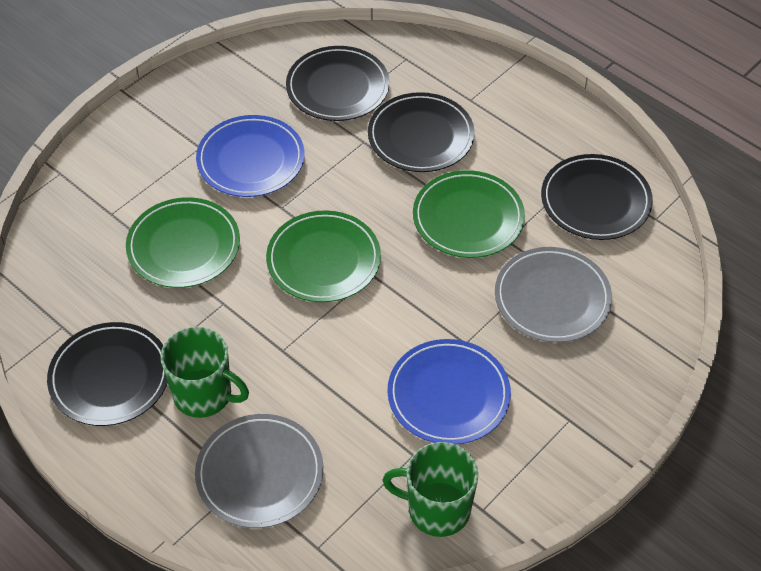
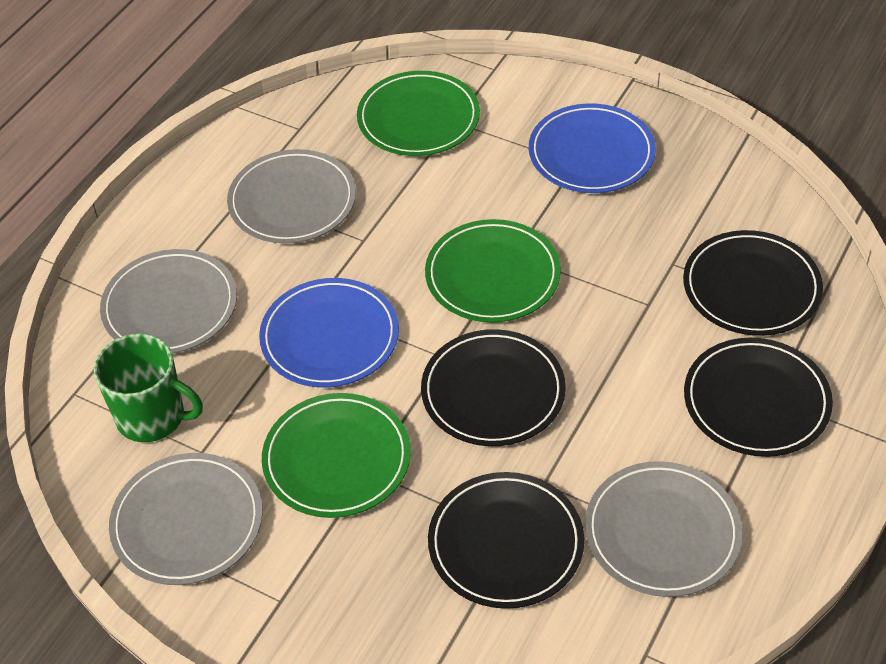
green mug: [161,327,249,418] [382,442,478,537] = 2 -> [94,334,203,442] = 1
grey plate: [195,414,323,528] [495,247,612,343] = 2 -> [100,249,237,354] [109,453,263,585] [227,149,356,243] [585,461,742,597] = 4

